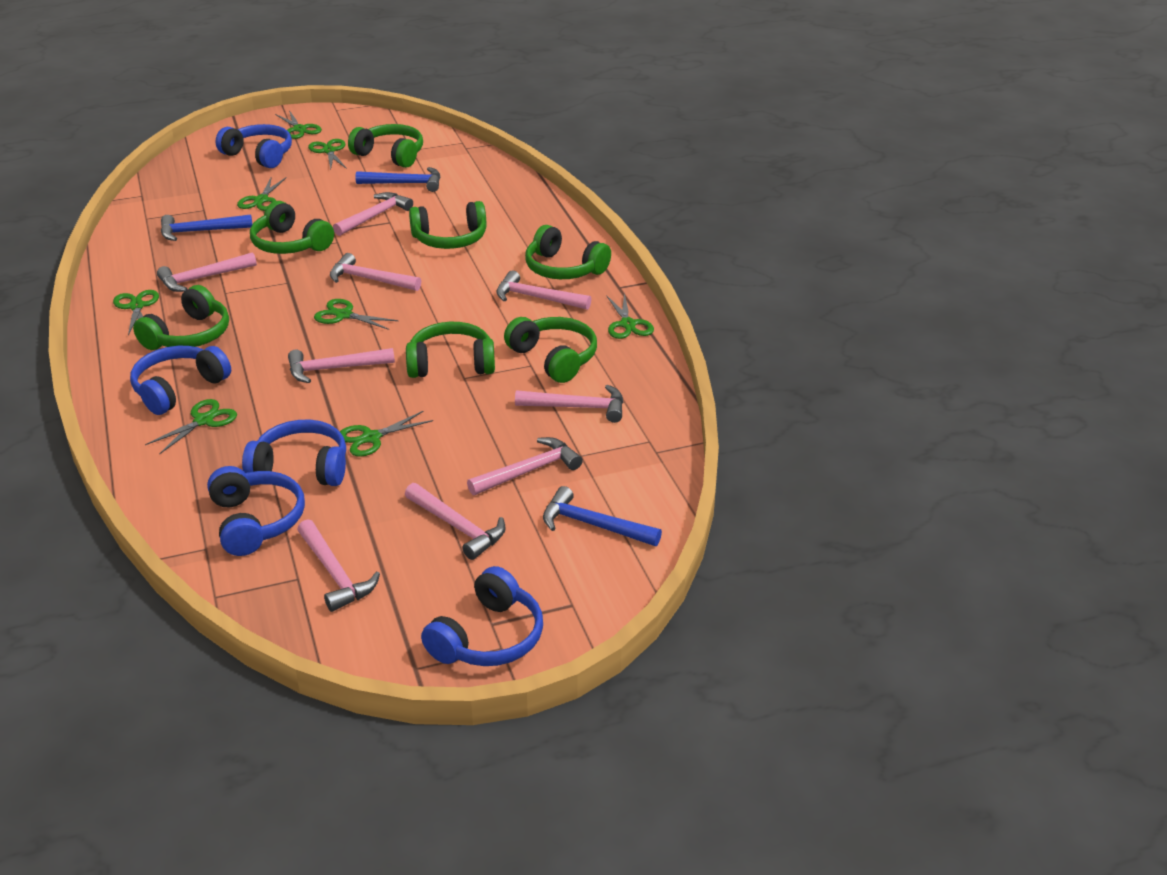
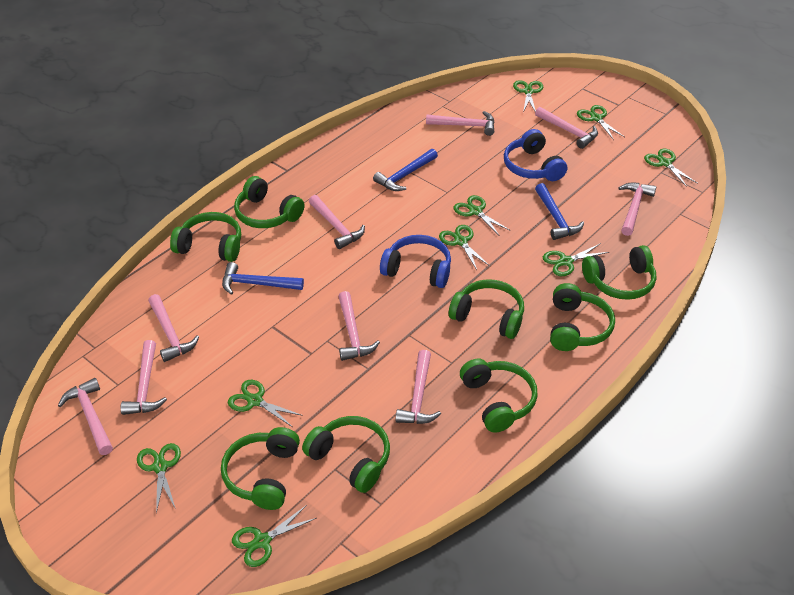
blue headphones: [130,346,231,415] [207,466,305,556] [215,124,292,168] [242,420,346,486] [421,566,543,666] = 5 -> [380,235,451,288] [504,129,567,181] = 2
green headphones: [133,285,229,350] [250,201,334,254] [348,124,423,168] [406,322,495,378] [409,201,486,249] [504,317,597,383] [525,225,611,279] = 7 -> [170,212,241,262] [221,427,300,510] [234,176,304,228] [302,416,390,493] [449,279,524,339] [460,359,538,433] [550,283,615,351] [582,245,656,300] = 8
green scissors: [113,290,159,335] [145,399,237,455] [237,177,287,211] [275,110,322,139] [308,139,347,170] [314,299,399,330] [340,411,433,457] [606,292,654,339] = 8 -> [137,443,181,514] [228,380,303,427] [232,505,317,567] [439,225,490,270] [454,195,511,236] [513,80,543,112] [543,243,609,276] [577,105,625,140] [644,149,698,187] = 9

